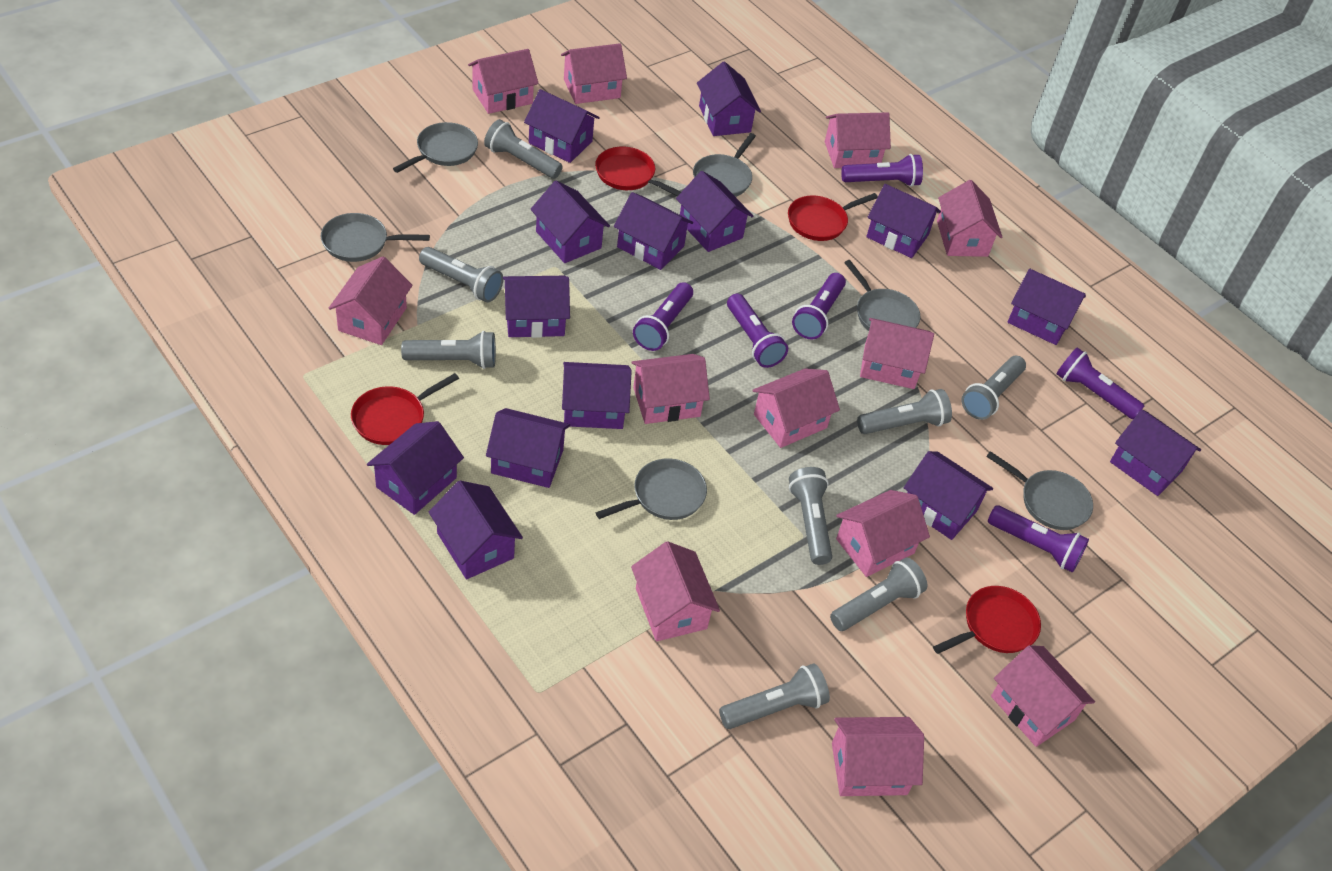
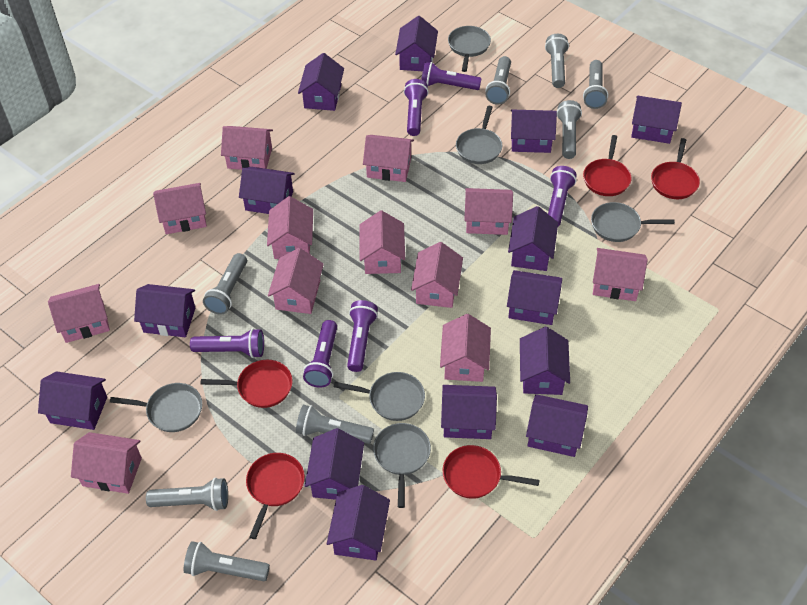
red pan: [351,373,459,445] [595,146,681,196] [788,193,878,241] [933,586,1041,654] = 4 -> [200,360,293,408] [246,453,305,539] [443,445,540,499] [583,135,632,196] [651,138,700,199] = 5

